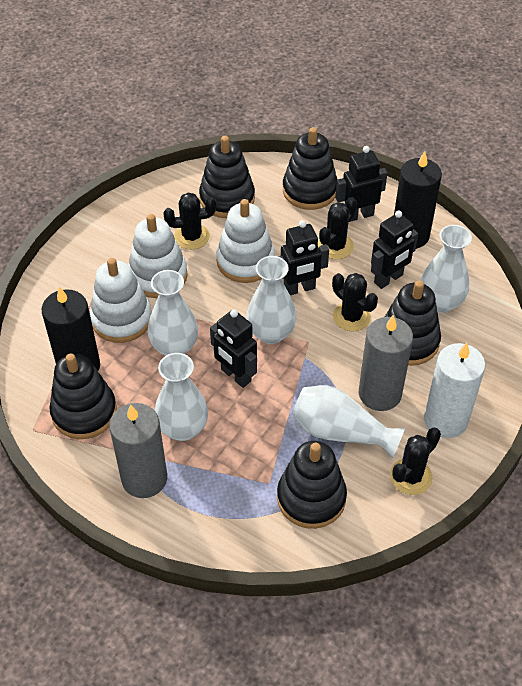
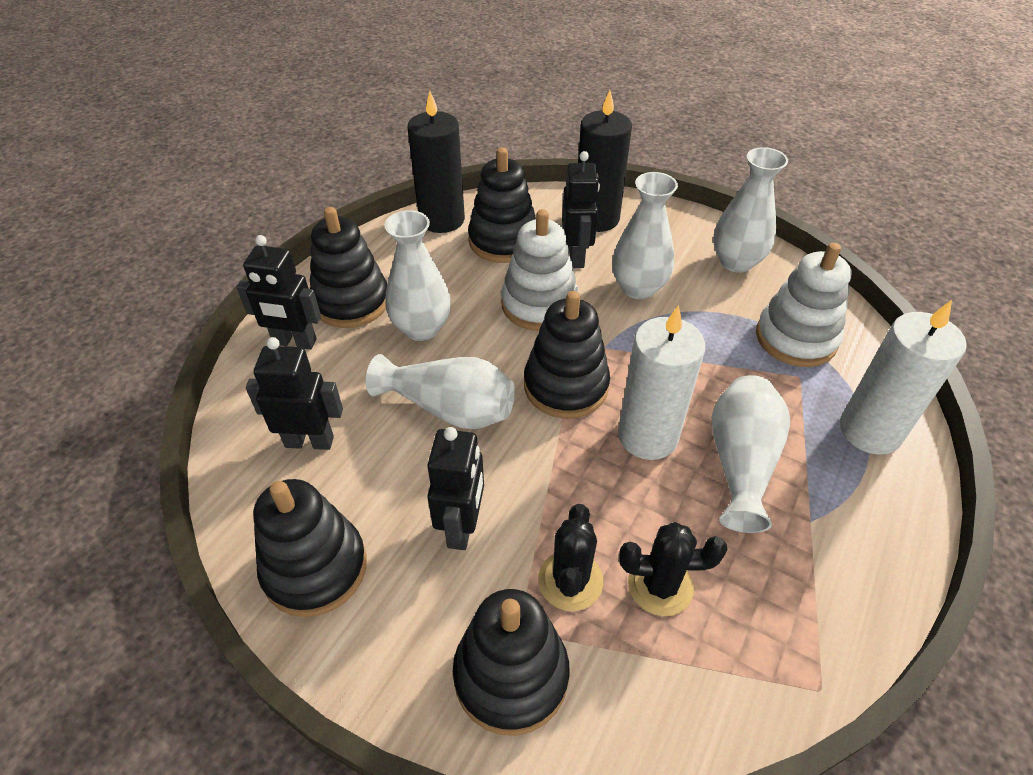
black cactus: [163,193,216,250] [318,197,357,259] [332,273,378,332] [390,428,441,495] = 4 -> [538,504,603,611] [619,522,727,616] = 2
grey candle: [109,403,167,498] [359,315,413,411] = 2 -> none = 0
white candle: [424,343,486,438] = 1 -> [618,305,705,460] [840,300,967,455] = 2
white stacking toy: [90,258,152,343] [128,214,188,298] [216,199,275,283] = 3 -> [501,209,579,331] [756,243,852,367] = 2

